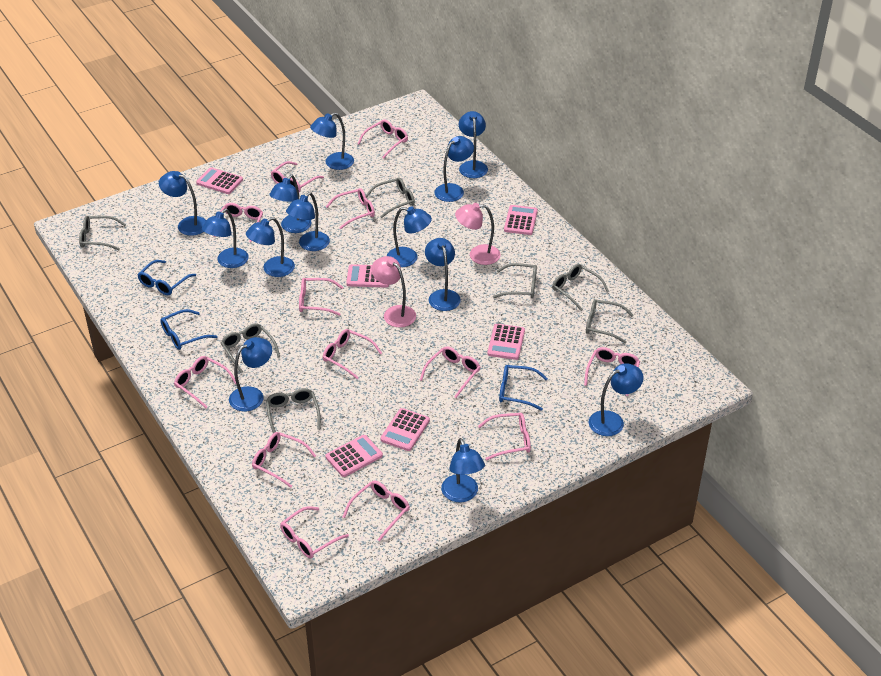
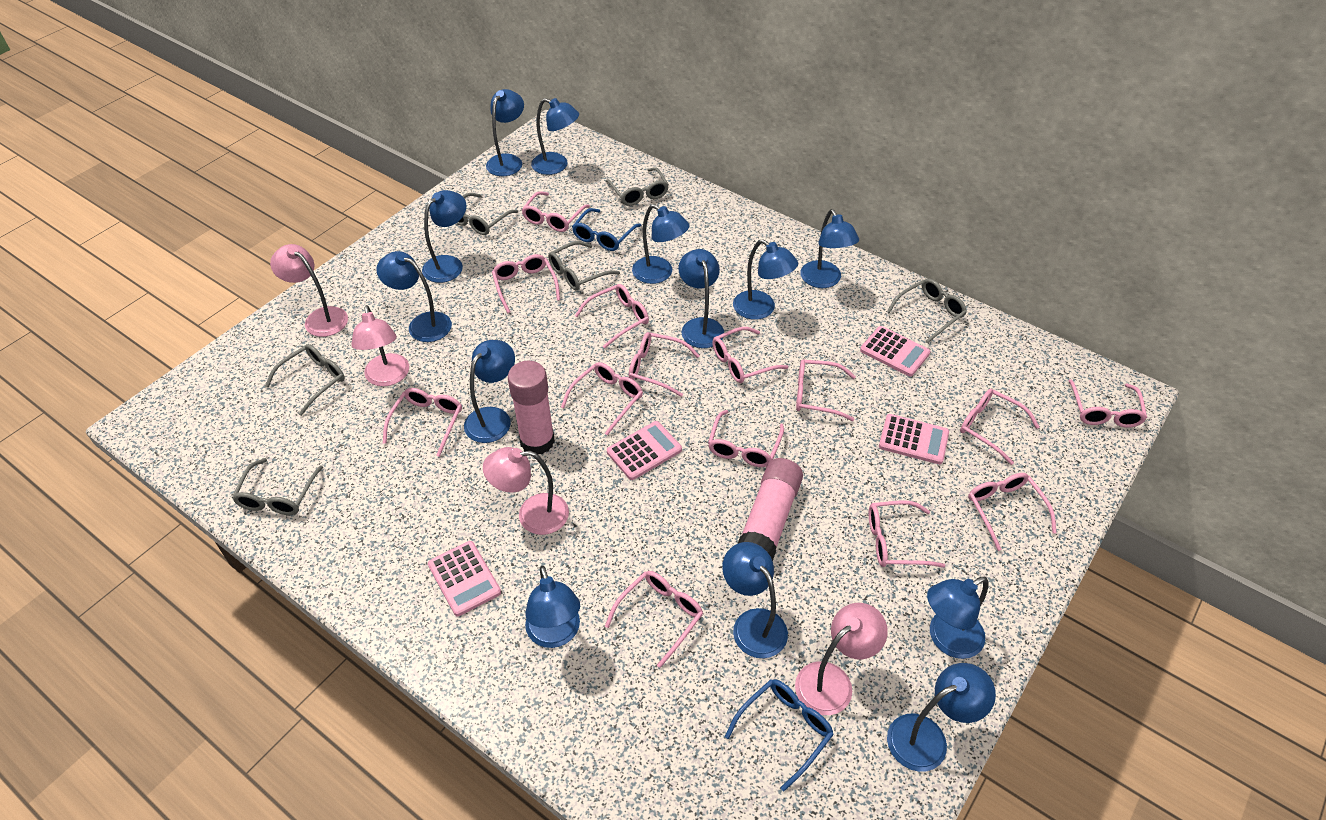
blue glasses: [137,260,196,295] [160,309,218,350] [499,365,548,411] = 3 -> [572,208,641,251] [725,679,834,791] = 2
grey glasses: [79,216,126,250] [221,323,280,374] [266,388,321,433] [365,177,415,218] [493,263,537,298] [552,264,609,311] [586,299,633,344] = 7 -> [232,458,323,515] [265,344,345,416] [456,193,518,235] [548,241,620,290] [606,167,669,206] [887,279,967,343] = 6
pink calculator: [196,167,243,194] [326,435,383,477] [346,264,389,288] [380,408,430,451] [487,324,525,360] [504,205,538,235] = 6 -> [428,541,501,616] [607,421,682,480] [860,326,931,377] [879,414,949,464] = 4
pink glasses: [174,356,236,408] [213,203,263,242] [252,432,316,488] [271,161,324,192] [280,506,349,558] [299,278,343,316] [323,329,382,379] [326,188,375,229] [343,480,410,541] [357,120,408,159] [420,346,481,398] [478,413,531,460] [584,347,640,396] = 13 -> [383,388,462,457] [492,254,560,313] [522,191,590,232] [561,362,643,436] [575,284,649,349] [605,571,703,668] [629,332,700,397] [708,410,784,467] [712,327,788,383] [796,360,856,421] [869,500,945,568] [960,389,1040,465] [968,473,1057,551] [1068,379,1147,428] = 14
pink glue stick: none = 0 -> [508,361,555,454] [737,458,803,561] = 2
pink lamp: [371,256,416,327] [455,203,501,265] = 2 -> [270,244,348,337] [351,305,409,386] [483,447,569,535] [795,603,888,715] = 4

